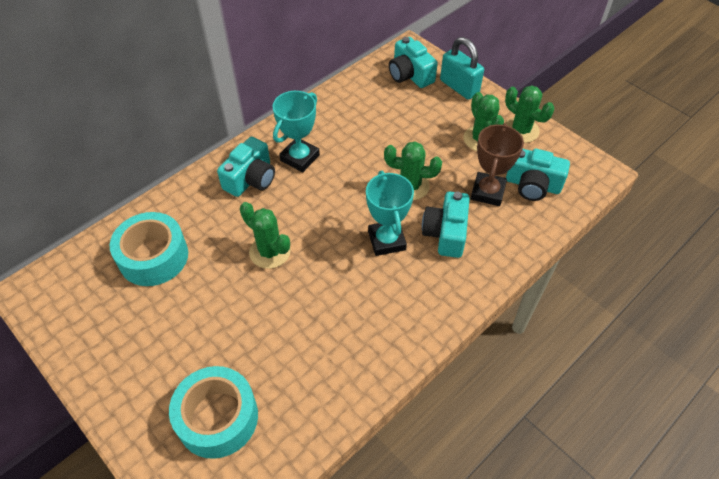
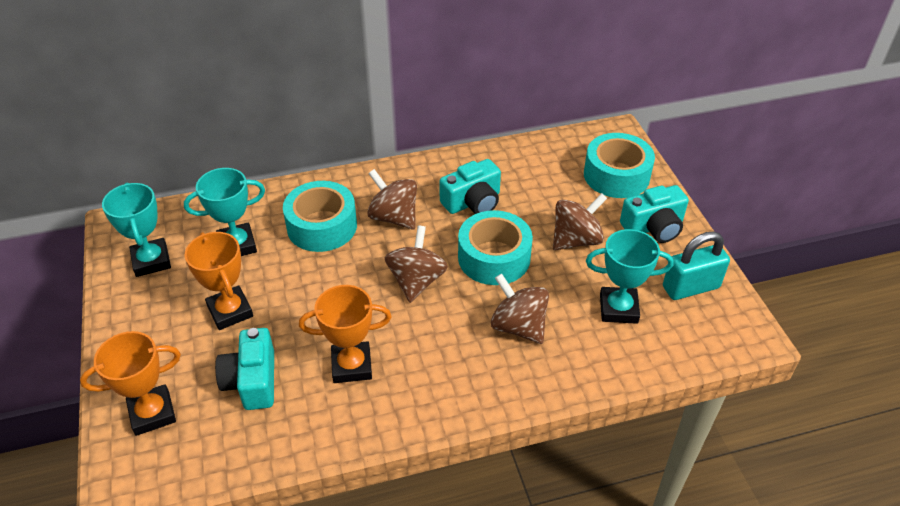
brown spinning top: none = 0 -> [367,169,417,229] [385,226,448,303] [491,274,549,344] [553,193,607,250] = 4
brown trophy: [471,123,524,206] = 1 -> none = 0
green cactus: [240,202,291,269] [384,142,442,200] [463,92,504,151] [505,85,554,143] = 4 -> none = 0
orange trophy: none = 0 -> [80,331,181,436] [185,232,253,330] [299,285,392,383] = 3
turquoise camera: [217,137,275,197] [389,37,438,88] [422,192,470,258] [506,149,570,201] = 4 -> [215,328,274,410] [439,159,501,214] [620,185,689,243] = 3
turquoise tape: [110,212,188,286] [169,366,258,459] = 2 -> [283,181,357,252] [458,210,533,285] [584,133,655,198] = 3
turquoise trophy: [272,91,320,172] [366,171,414,256] = 2 -> [102,183,171,277] [184,168,265,256] [586,229,674,324] = 3

